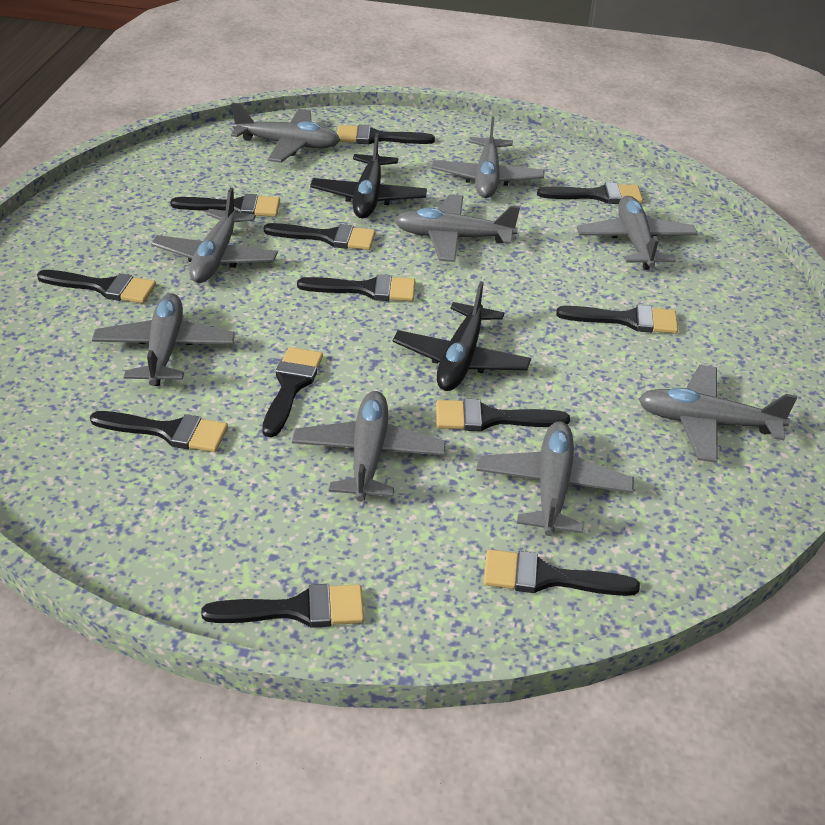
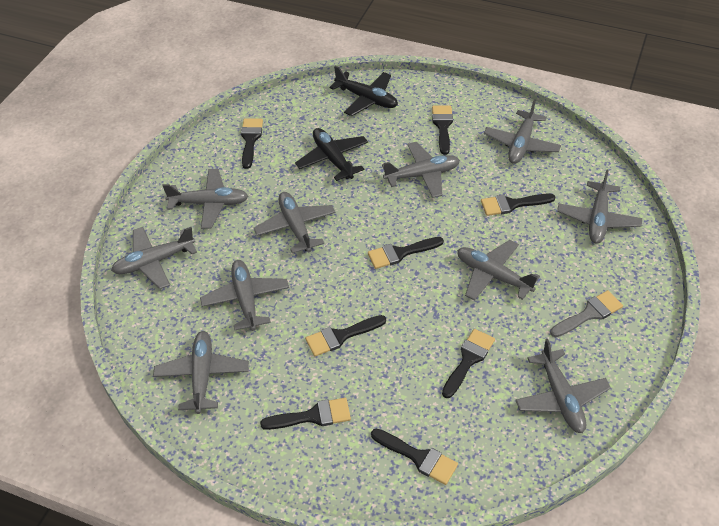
black brush: [37,270,156,303] [90,411,228,452] [170,194,280,217] [201,584,364,628] [262,347,323,437] [264,223,376,250] [297,274,415,301] [337,125,435,145] [436,399,570,431] [483,549,640,596] [537,182,643,204] [556,305,678,334] = 12 -> [241,118,263,169] [260,398,351,430] [305,315,386,356] [368,237,444,269] [371,428,458,485] [432,105,453,155] [442,329,495,398] [481,194,555,216] = 8
grey brush: none = 0 -> [550,290,623,337] = 1
grey plane: [92,293,235,386] [151,187,278,283] [231,103,340,163] [292,391,446,502] [395,194,520,262] [432,116,544,198] [476,421,634,536] [577,196,698,270] [638,365,797,463] = 9 -> [111,227,197,289] [153,331,249,414] [163,169,248,229] [200,260,289,331] [254,192,336,253] [382,142,460,198] [457,240,540,301] [484,99,561,164] [515,339,611,433] [557,170,642,244] = 10

